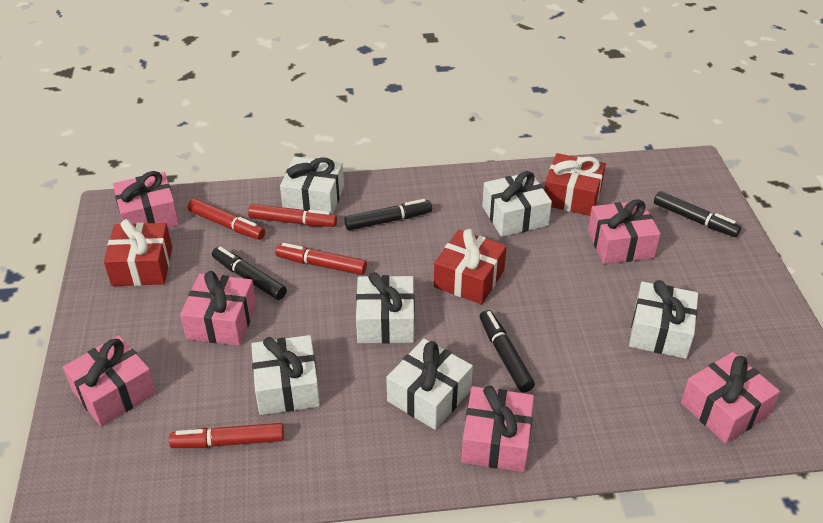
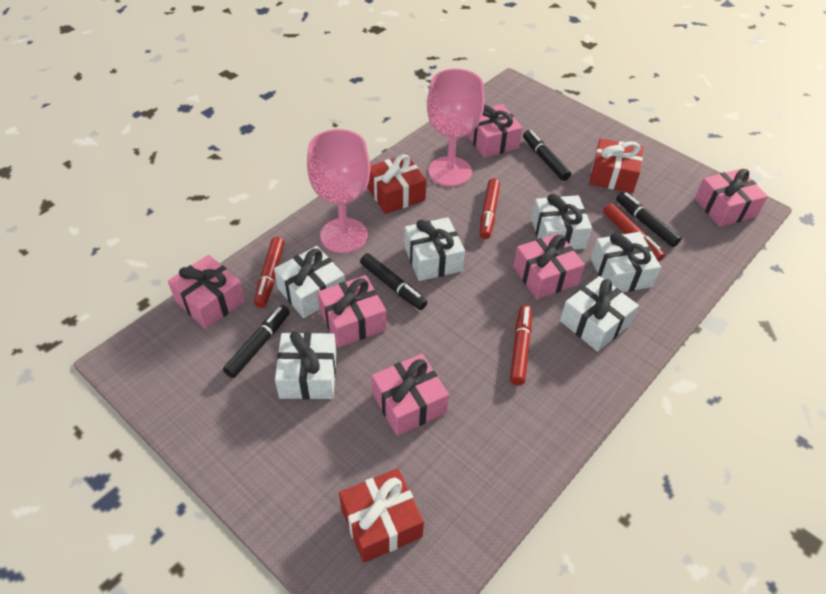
pink goblet: none = 0 -> [307,129,371,253] [427,69,484,187] = 2

